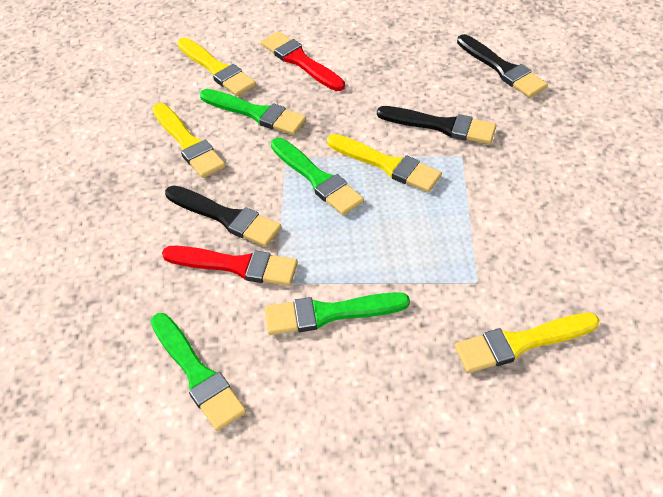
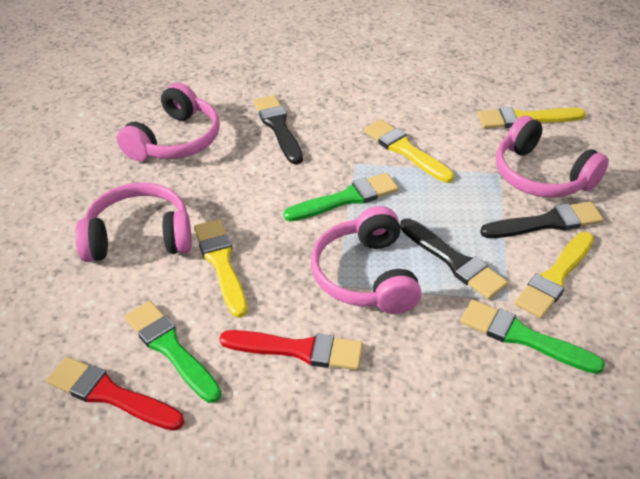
green brush: [151,313,246,431] [200,89,306,135] [265,292,410,335] [271,138,364,215] = 4 -> [124,301,222,403] [283,173,399,221] [460,300,605,374] = 3
pink headphones: none = 0 -> [75,183,192,262] [117,83,220,161] [311,206,422,314] [496,115,609,198] = 4

